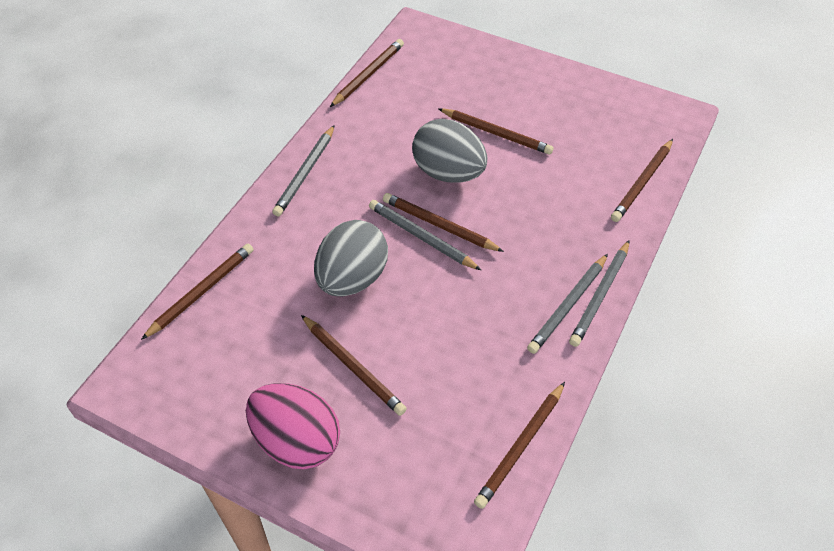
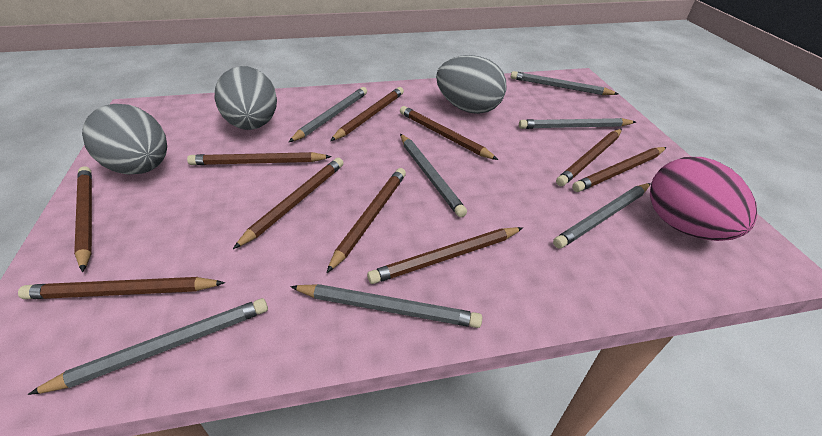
brown pencil: [141,244,254,340] [301,315,407,416] [330,39,404,107] [383,193,504,252] [438,108,554,155] [474,382,565,509] [611,139,673,222] = 7 -> [18,277,225,299] [74,166,92,272] [187,152,332,165] [233,158,344,249] [326,168,406,273] [330,87,404,141] [367,227,523,284] [400,106,498,160] [556,129,622,186] [572,147,667,192] = 10
grey egg: [314,220,388,296] [412,119,487,183] = 2 -> [82,104,167,174] [215,66,277,130] [436,55,507,114] = 3
grey pencil: [272,125,335,217] [369,200,481,270] [527,254,608,354] [569,240,630,347] = 4 -> [27,298,268,395] [289,87,367,142] [290,284,482,328] [400,134,467,217] [511,71,618,95] [519,118,636,129] [553,183,651,249] = 7

